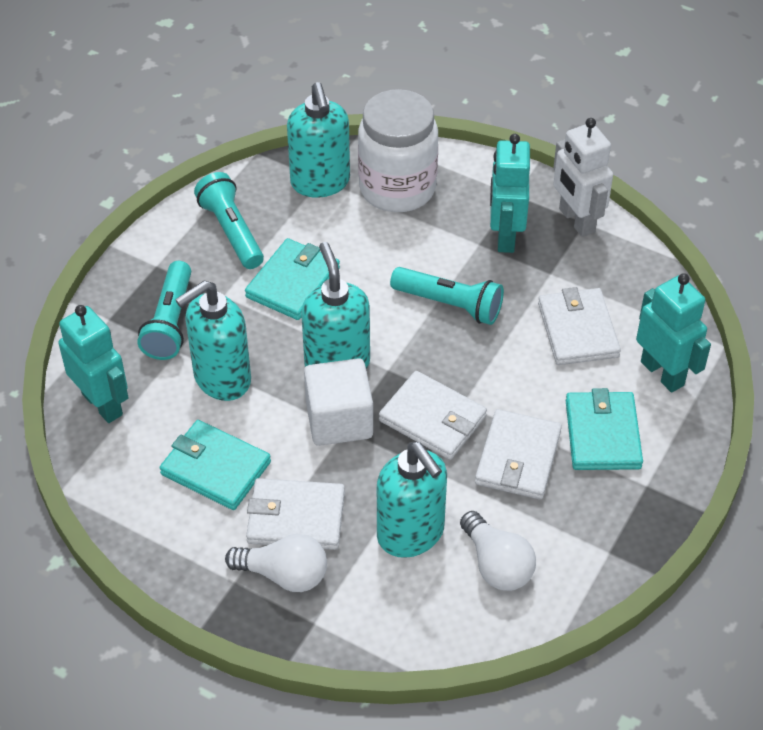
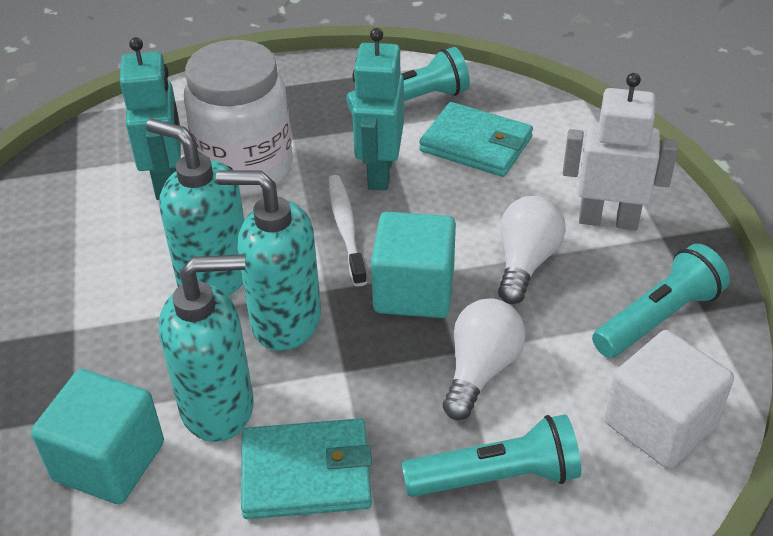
turquoise cube: none = 0 -> [31,369,164,504] [371,212,456,318] = 2
turquoise robot: [58,305,128,423] [490,134,530,253] [636,273,711,393] = 3 -> [120,37,181,200] [352,28,404,191] = 2
turquoise soap dispenser: [175,280,251,401] [287,82,350,198] [301,242,370,369] [377,442,447,558] = 4 -> [146,119,244,296] [159,254,254,442] [216,171,321,351] = 3
turquoise wallet: [159,420,271,510] [245,238,340,320] [566,388,643,470] = 3 -> [241,418,372,519] [419,102,533,177] = 2
white toothbrush: none = 0 -> [328,175,367,287] = 1
white wallet: [246,478,345,550] [379,371,487,460] [475,409,562,500] [538,287,621,365] = 4 -> none = 0

